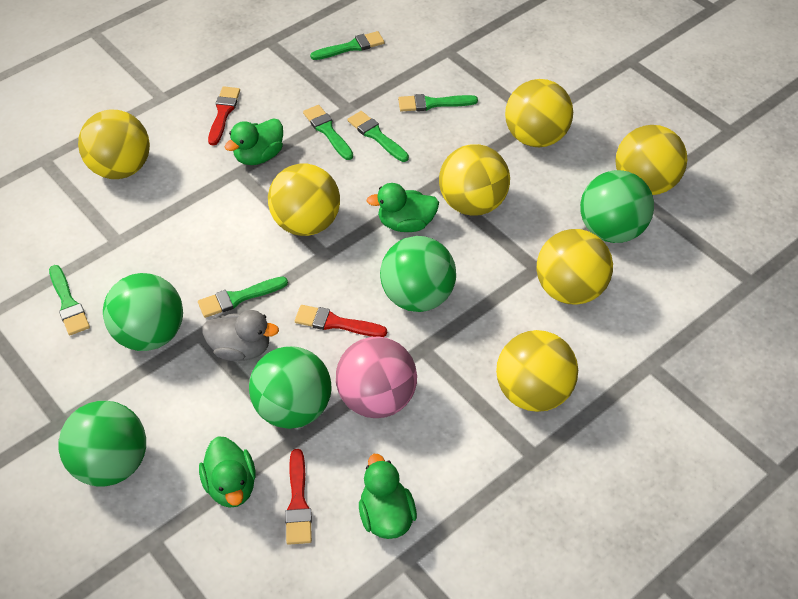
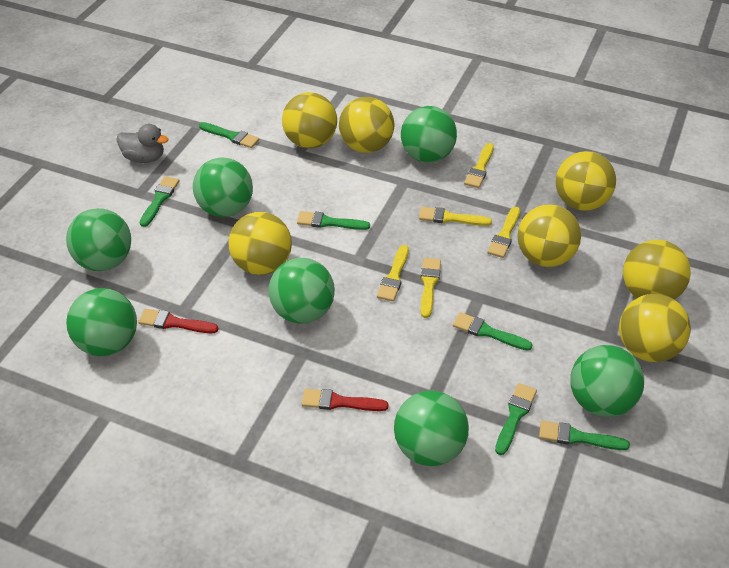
green ball: [59,401,146,487] [103,273,183,351] [249,346,331,429] [380,236,456,312] [580,170,654,243] = 5 -> [66,208,131,271] [66,288,137,356] [193,157,253,217] [269,258,335,324] [394,390,469,466] [401,106,457,163] [570,345,644,417] = 7
green duck: [199,436,256,508] [225,118,283,165] [359,454,417,539] [366,183,439,232] = 4 -> none = 0
pink ball: [336,336,417,418] = 1 -> none = 0
red brush: [208,86,240,145] [285,449,312,545] [295,305,387,337] = 3 -> [138,309,218,333] [302,389,389,411] = 2
yellow brush: none = 0 -> [377,245,409,301] [419,207,492,226] [421,258,441,318] [464,143,494,188] [487,207,520,258] = 5

